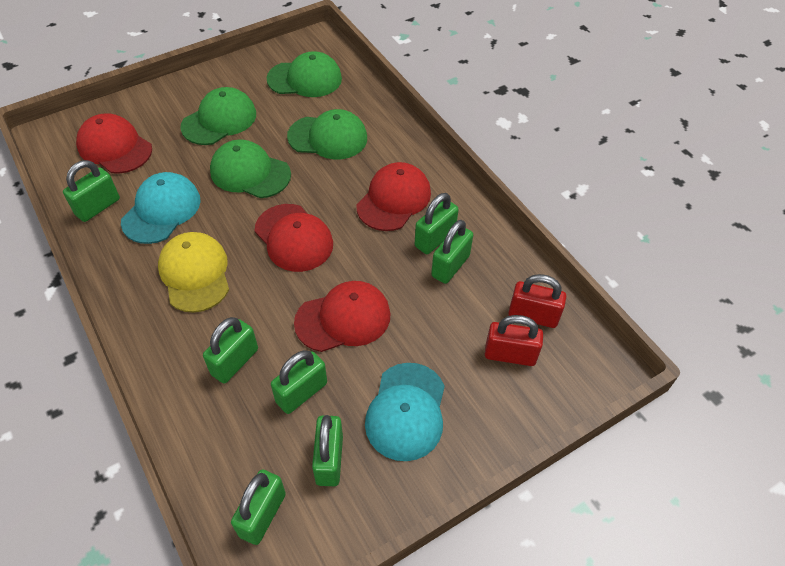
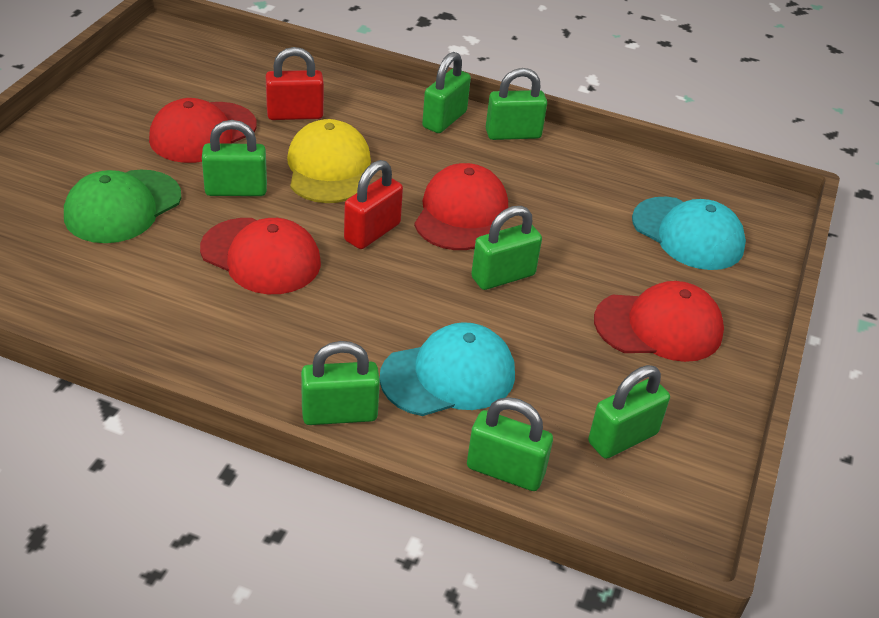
green cap: [180,87,256,145] [210,139,291,198] [267,51,342,97] [287,109,367,159] = 4 -> [64,170,181,243] = 1

